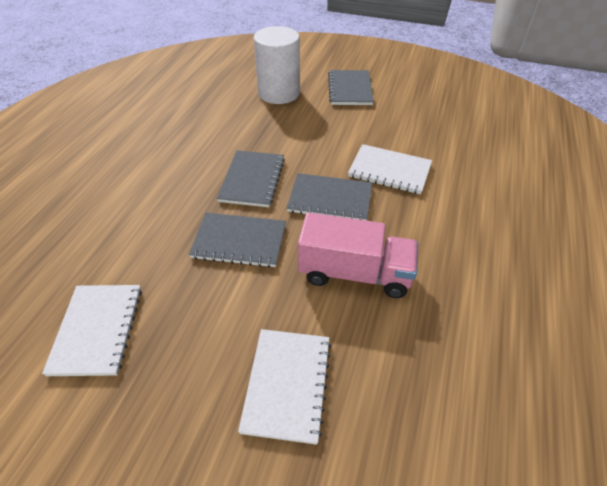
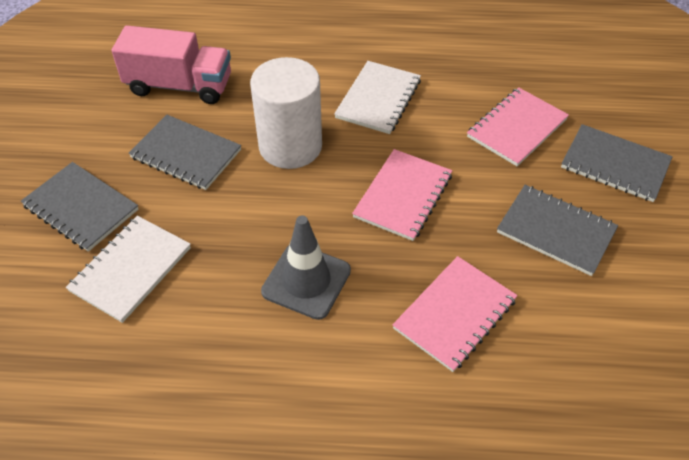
grey traffic cone: none = 0 -> [261,215,351,320] = 1
pink notebook: none = 0 -> [352,149,452,241] [392,256,518,372] [467,87,569,166] = 3
white notebook: [42,285,142,376] [238,329,331,445] [348,144,432,195] = 3 -> [66,216,191,323] [334,61,421,134] = 2

